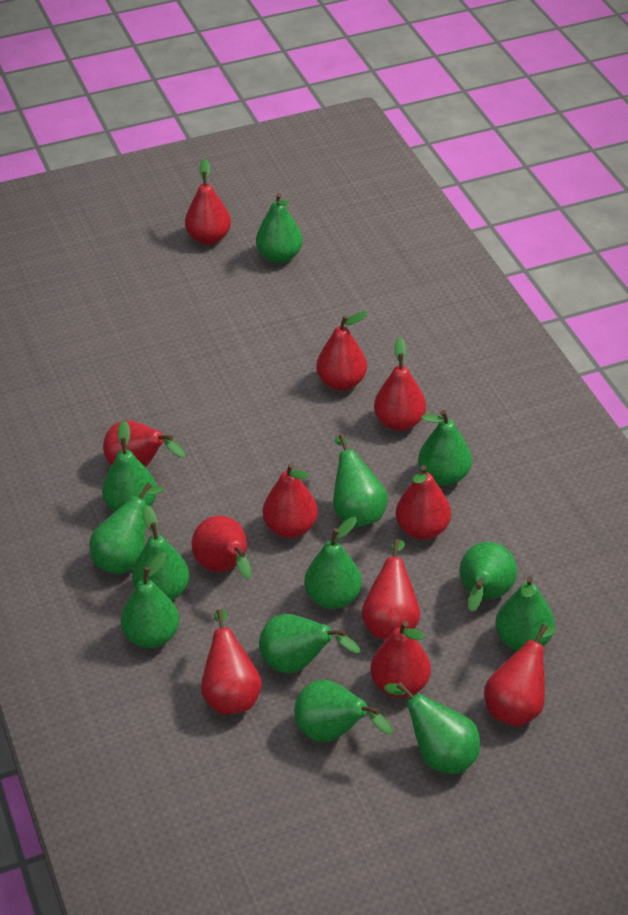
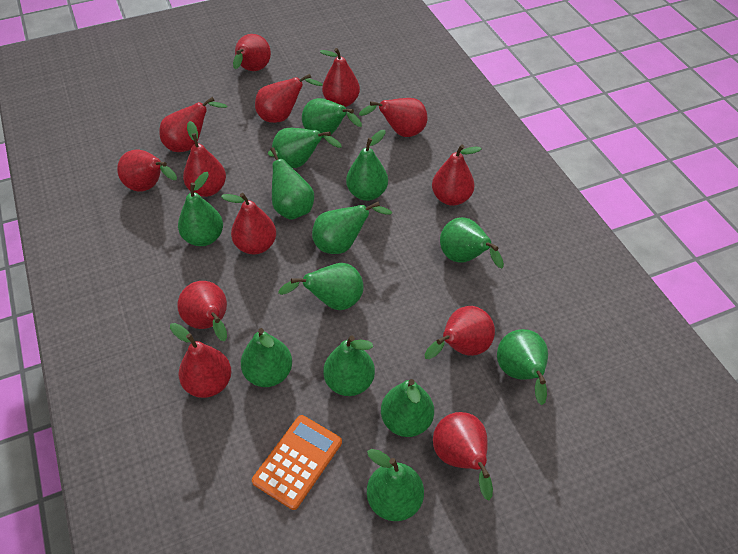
orange calculator: none = 0 -> [252,415,342,510] = 1
red pear: [103,420,185,467] [185,159,231,245] [192,515,251,579] [201,609,262,715] [263,463,318,538] [316,311,368,391] [361,539,420,639] [370,621,431,698] [374,338,426,431] [396,465,451,540] [484,624,556,727] = 11 -> [117,150,177,192] [159,97,227,152] [170,323,231,398] [177,281,227,342] [183,121,226,197] [221,193,276,254] [233,34,271,71] [255,74,323,123] [320,48,360,107] [359,98,428,137] [424,306,495,359] [432,144,481,206] [433,412,493,500] = 13

